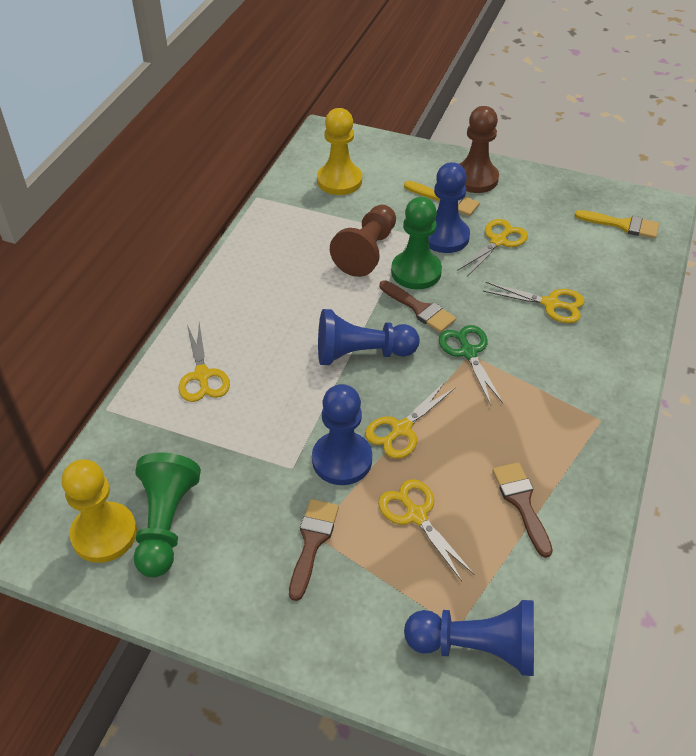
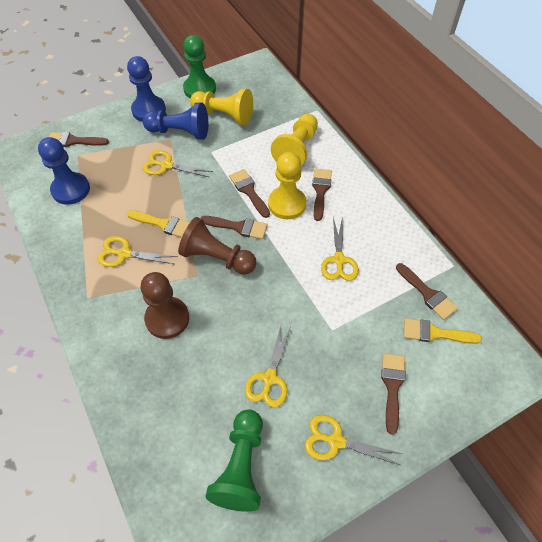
blue pawn: [312,384,372,485] [318,309,420,365] [404,600,534,676] [428,162,470,253] = 4 -> [38,137,90,205] [127,56,166,122] [143,103,208,140] = 3
brown brush: [289,499,339,601] [379,280,456,333] [492,462,553,558] = 3 -> [49,132,109,147] [200,216,268,239] [229,169,270,218] [312,168,332,221] [381,353,406,435] [396,263,458,320] = 6
green scissors: [439,325,503,405] = 1 -> none = 0
yellow pawn: [62,459,137,563] [317,108,362,195] = 2 -> [190,88,253,125] [268,152,306,219] [271,114,318,166] = 3

